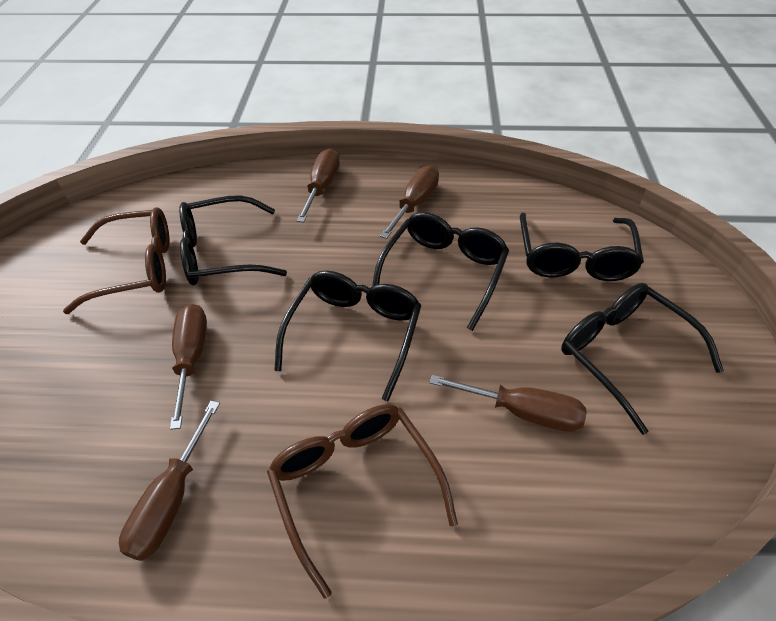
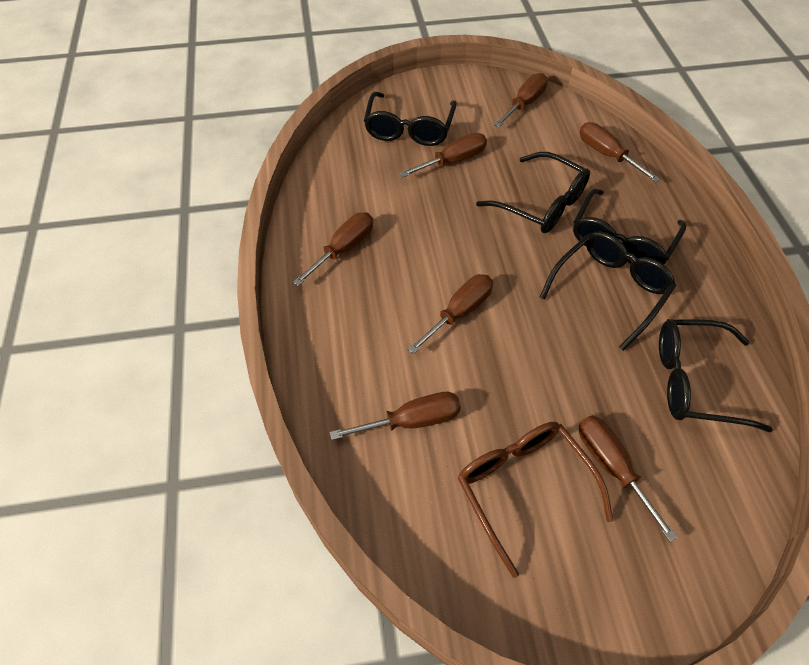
brown glasses: [63,207,169,314] [267,404,458,598] = 2 -> [458,422,613,578] = 1
brown screwdriver: [119,401,220,561] [170,304,207,430] [296,149,340,222] [380,165,439,239] [430,375,587,432] = 5 -> [293,212,373,286] [330,392,461,440] [399,133,487,177] [408,274,493,354] [494,73,548,127] [579,122,660,182] [579,416,677,542] = 7

